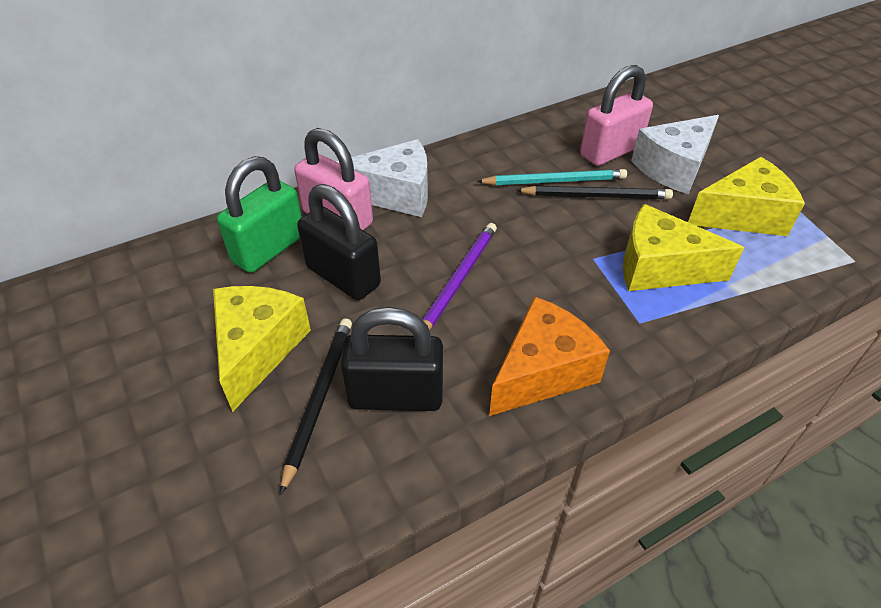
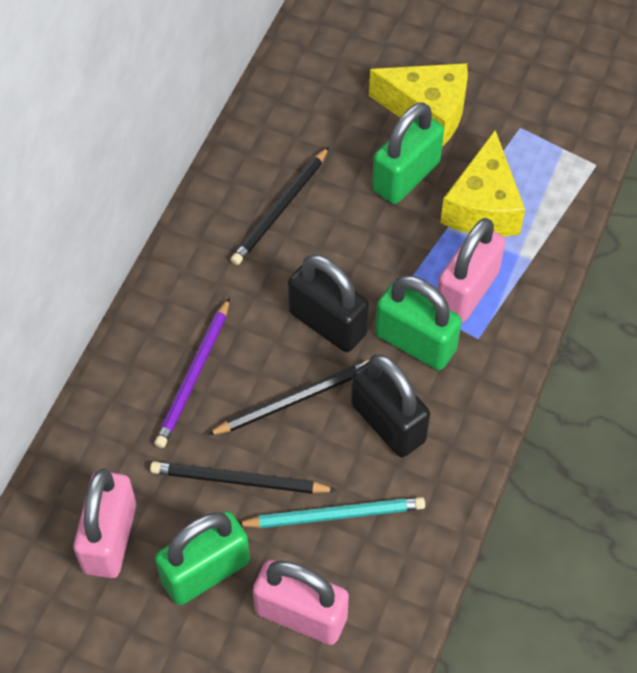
black pencil: [280,318,352,495] [516,186,673,199] = 2 -> [150,461,337,494] [207,360,370,435] [230,147,329,265] = 3
green padlock: [217,156,302,273] = 1 -> [155,511,250,605] [372,102,444,204] [375,275,462,370] = 3
orange cheese: [489,296,610,416] = 1 -> none = 0
pink padlock: [294,128,373,230] [580,65,653,166] = 2 -> [73,468,136,578] [253,560,349,645] [437,218,505,323] = 3
white cheese: [336,139,428,217] [631,115,719,194] = 2 -> none = 0
yellow cheese: [213,286,311,412] [623,204,744,291] [688,157,805,236] = 3 -> [369,63,468,147] [440,130,525,237] = 2

